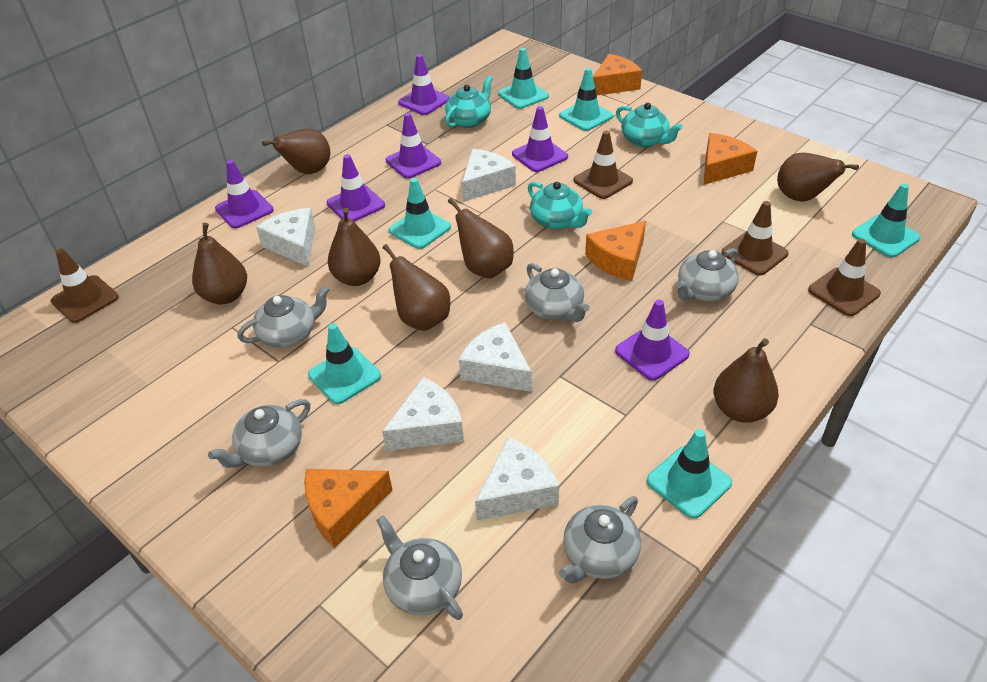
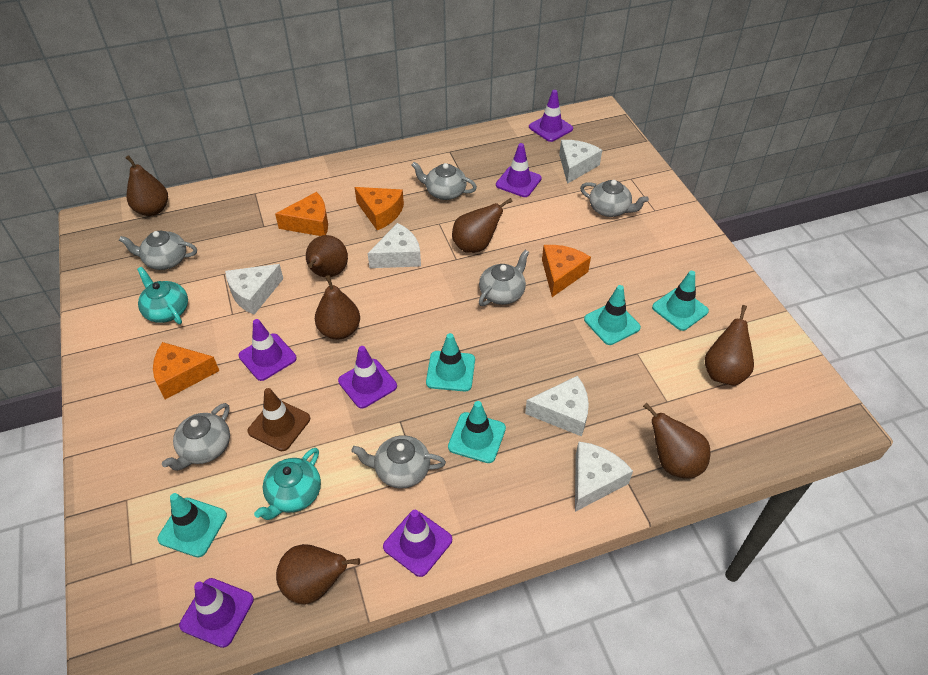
brown traffic cone: [51,248,119,323] [574,131,633,199] [721,201,789,275] [808,239,881,316] = 4 -> [247,388,310,451] = 1
turquoise teapot: [445,76,493,128] [528,182,592,229] [616,103,683,147] = 3 -> [137,267,188,324] [254,448,321,520] = 2
turquoise traffic cone: [308,323,381,404] [389,178,451,249] [498,48,549,109] [559,68,613,131] [647,429,732,519] [852,184,920,258] = 6 -> [157,493,227,558] [426,333,475,392] [448,401,506,463] [584,285,641,345] [652,271,709,331] = 5

